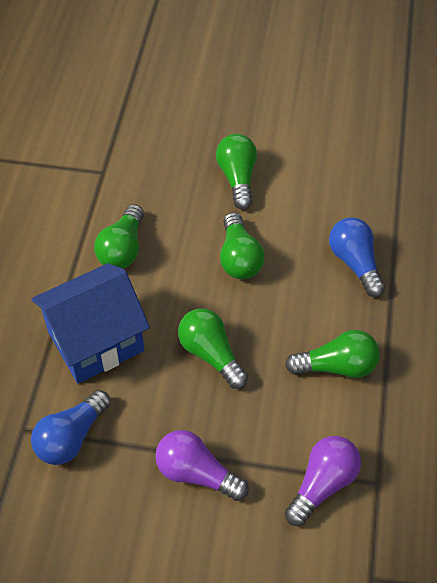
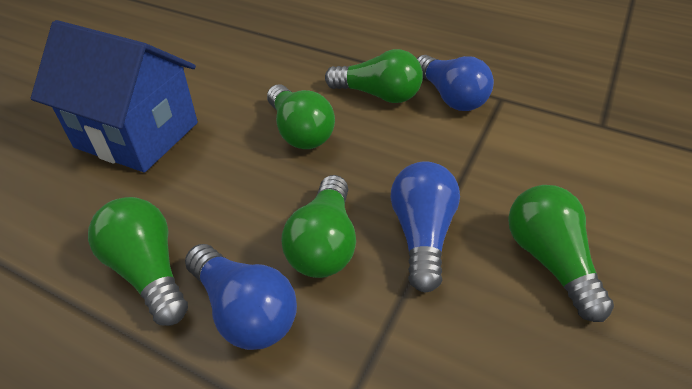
blue light bulb: [31,390,111,465] [329,217,385,297] = 2 -> [185,244,297,350] [390,161,460,293] [417,55,494,111] = 3
purple light bulb: [155,430,249,501] [285,436,361,526] = 2 -> none = 0

